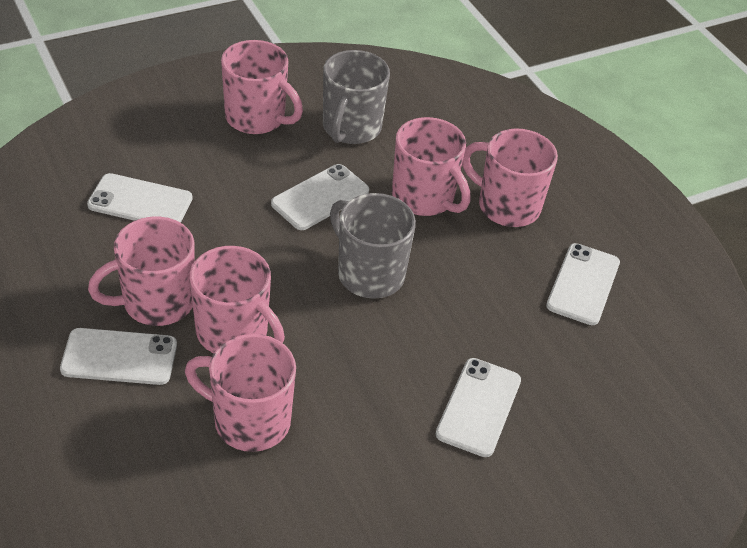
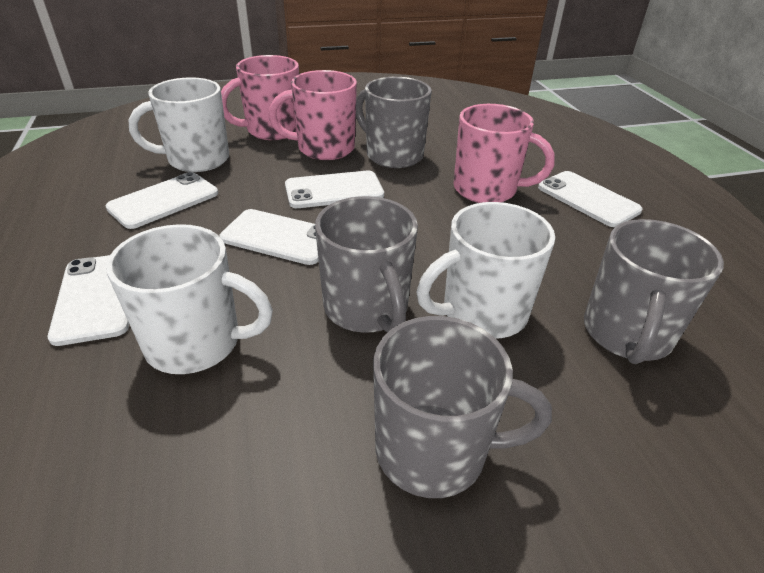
grey mug: [323,50,390,144] [330,193,416,299] = 2 -> [315,196,418,333] [356,77,432,168] [373,316,552,498] [584,219,724,364] = 4
pink mug: [88,217,195,326] [185,334,296,452] [190,246,285,353] [221,40,303,134] [392,117,470,216] [462,128,558,227] = 6 -> [221,55,299,140] [268,70,357,160] [453,104,555,203] = 3
white mug: none = 0 -> [106,224,273,374] [129,77,229,172] [416,202,555,338] = 3

